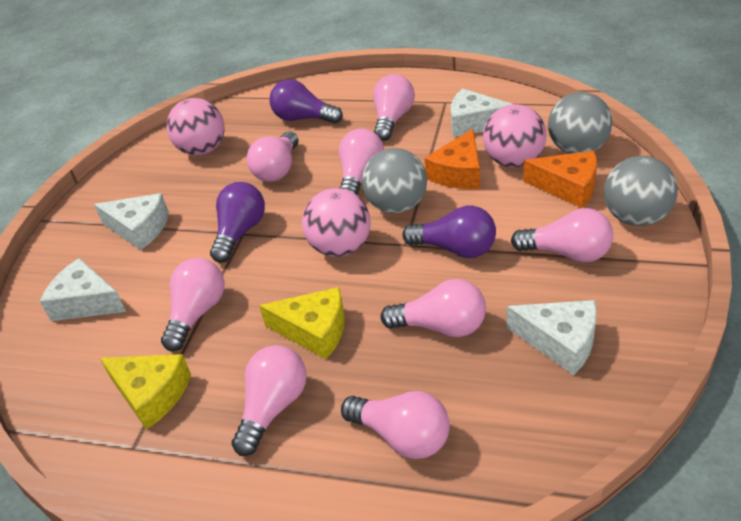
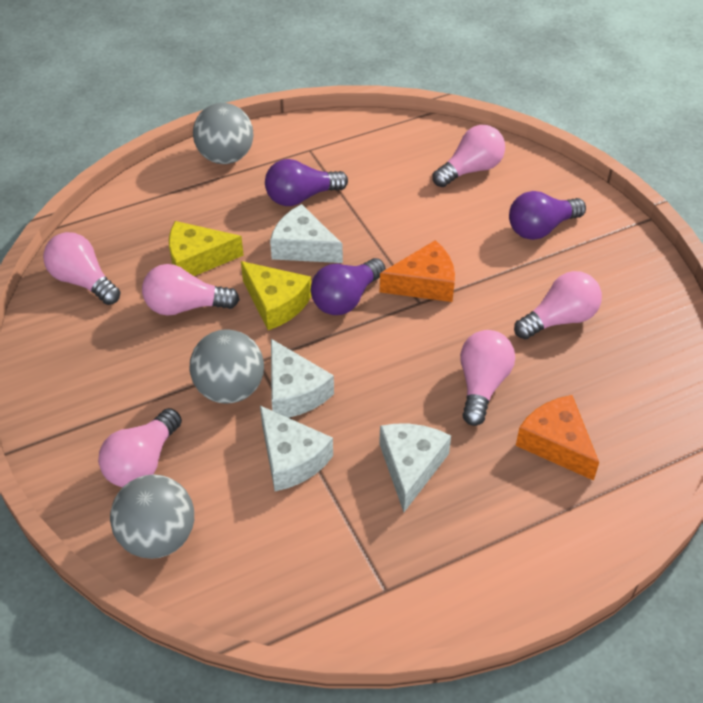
pink ball: [167,98,225,156] [302,188,371,257] [483,104,546,168] = 3 -> none = 0
pink light bulb: [161,258,224,351] [232,345,307,456] [247,131,299,182] [339,128,384,195] [341,391,450,459] [373,74,415,141] [381,279,486,337] [511,208,613,263] = 8 -> [43,232,121,305] [98,408,182,487] [142,264,240,316] [433,125,505,187] [460,330,515,426] [514,271,602,339] = 6

